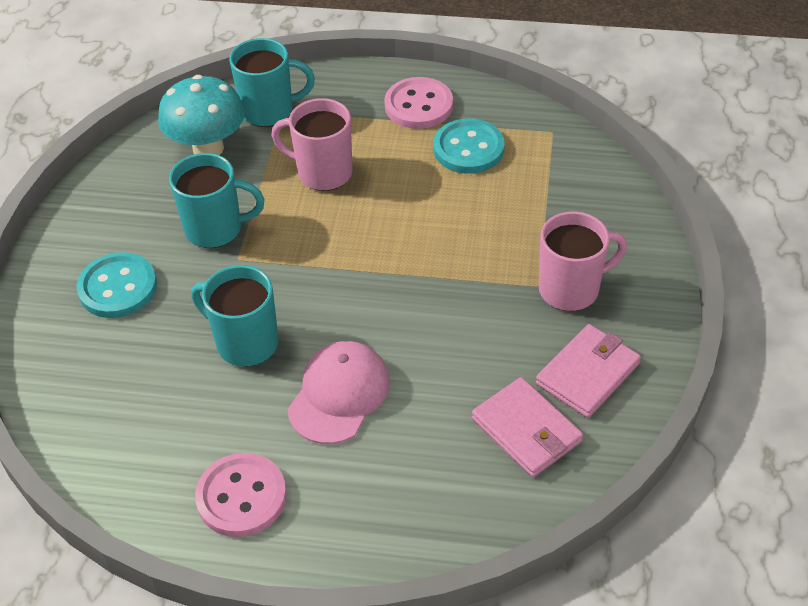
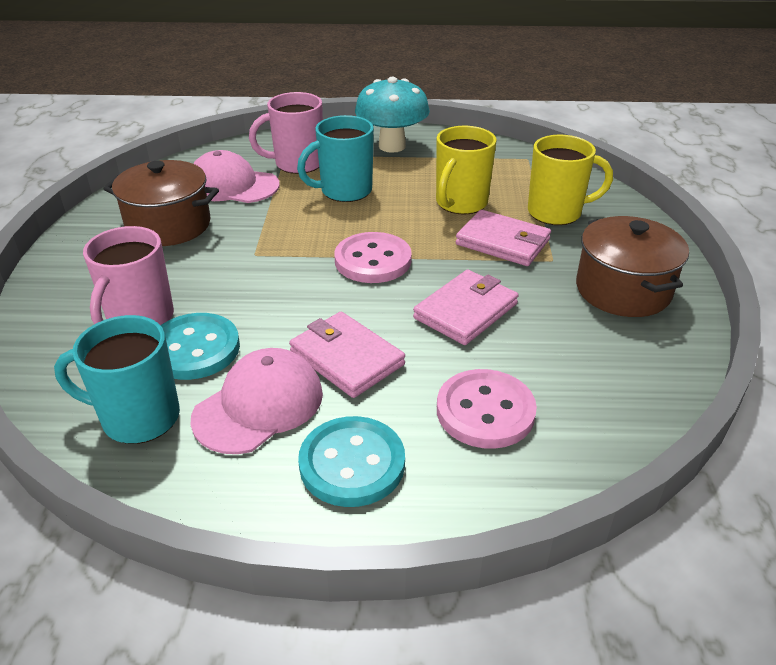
brown pot: none = 0 -> [103,160,219,246] [576,216,689,317] = 2
pink cap: [287,341,390,444] = 1 -> [191,348,323,454] [193,150,280,203] = 2
pink wallet: [472,377,583,477] [536,324,641,418] = 2 -> [289,312,405,398] [413,269,519,345] [456,210,551,266] = 3
turquoise mug: [169,153,265,248] [191,265,278,367] [229,38,315,127] = 3 -> [54,315,180,444] [297,115,374,202] = 2
yellow mug: none = 0 -> [436,126,497,214] [528,135,613,225] = 2

